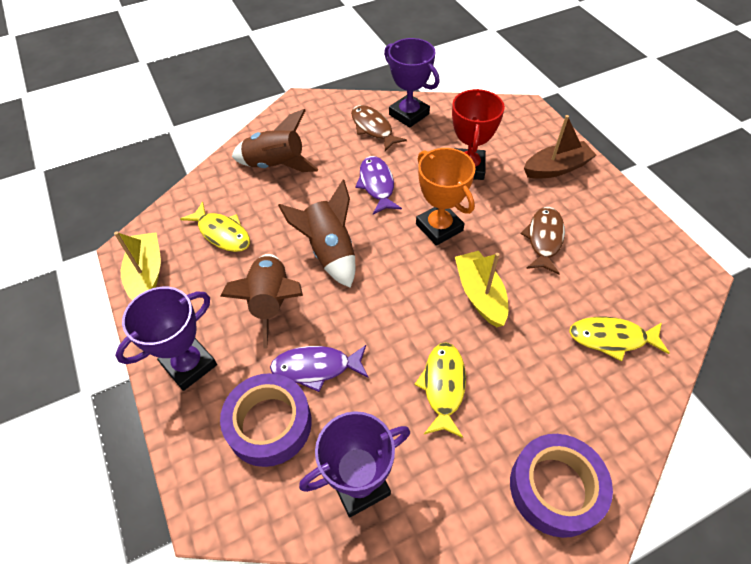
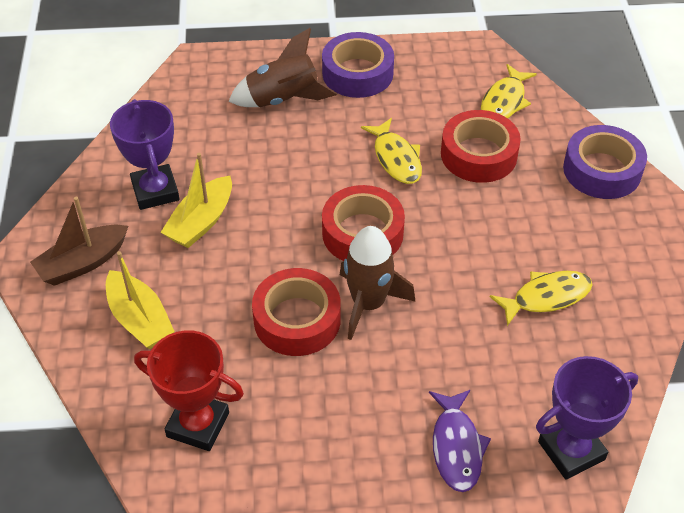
brown fish: [351,105,407,151] [521,207,565,275] = 2 -> none = 0
brown rocket: [220,254,303,349] [232,109,318,172] [278,180,355,288] = 3 -> [228,28,337,107] [340,226,416,340] = 2
orange trophy: [416,148,475,246] = 1 -> none = 0
purple fish: [270,345,368,392] [355,156,402,214] = 2 -> [429,390,491,492] = 1
purple trophy: [115,287,217,391] [299,411,410,517] [384,38,440,128] = 3 -> [110,99,179,210] [536,356,638,480] = 2
red tape: none = 0 -> [252,268,341,356] [322,185,405,261] [441,110,521,183] = 3

